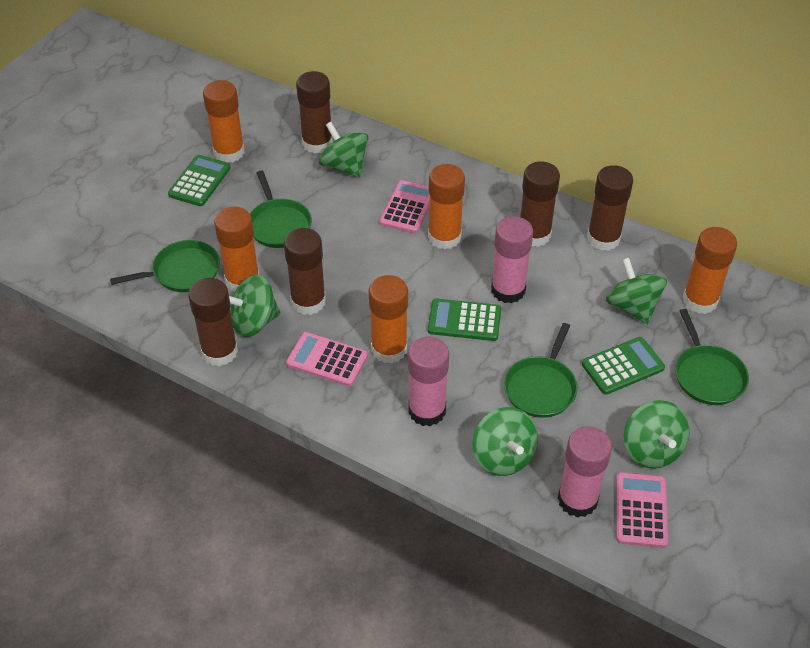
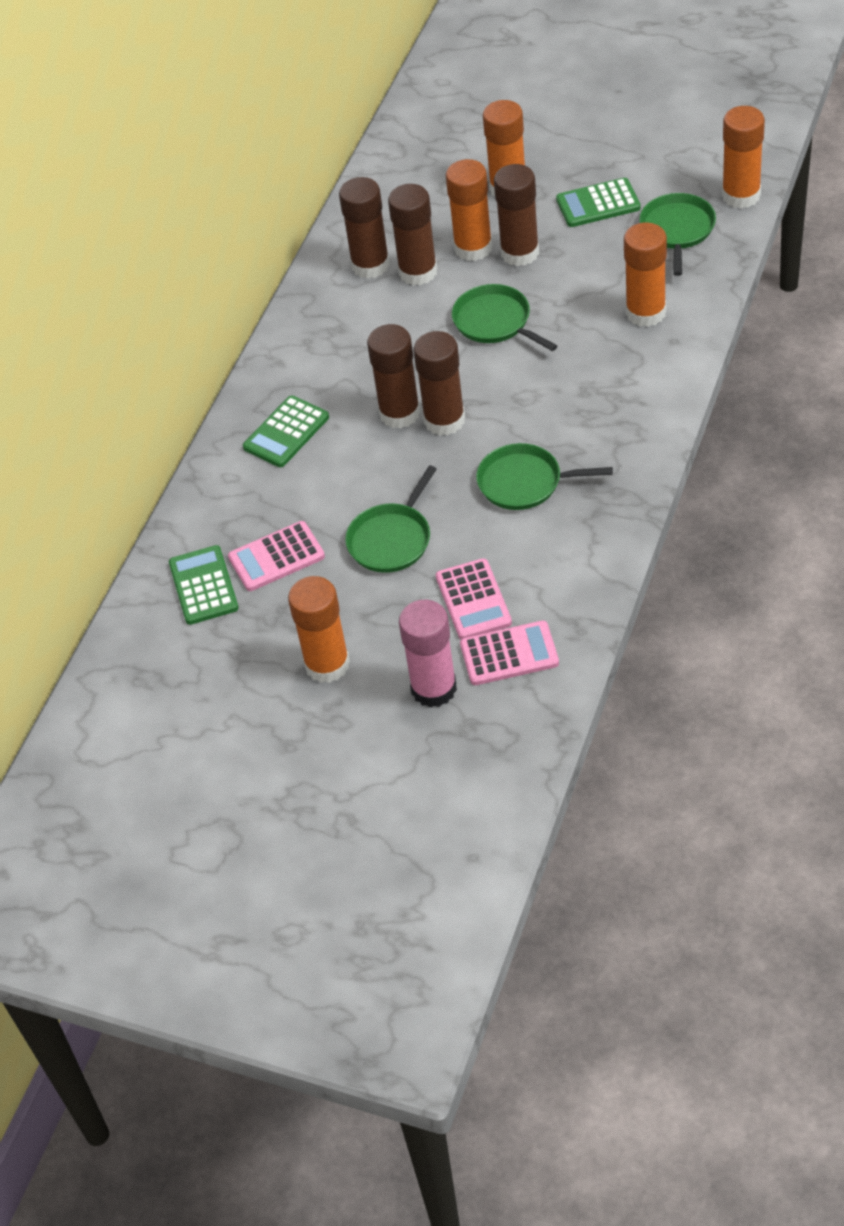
green spinning top: [229,275,280,337] [319,122,369,178] [472,407,538,476] [606,258,667,324] [624,400,690,469] = 5 -> none = 0
pink glue stick: [408,337,449,426] [491,216,533,303] [558,426,612,518] = 3 -> [399,600,457,708] = 1

